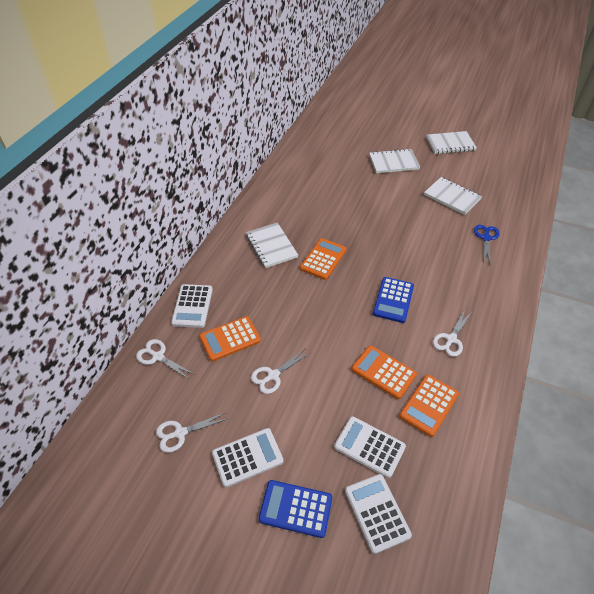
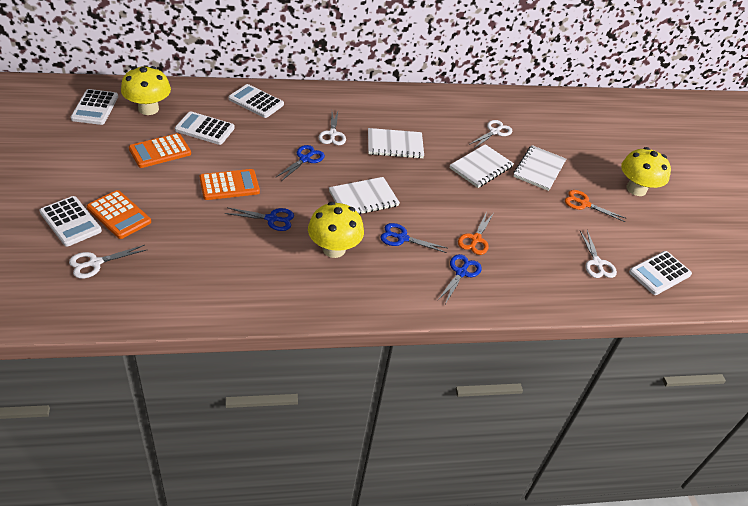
blue calculator: [259,480,332,538] [373,277,414,323] = 2 -> none = 0
blue scissors: [474,225,500,265] = 1 -> [225,207,294,231] [275,145,325,181] [381,223,447,253] [438,254,482,304] = 4
orange calculator: [199,316,261,361] [300,238,347,280] [352,345,417,399] [399,375,459,437] = 4 -> [87,190,151,239] [129,133,191,168] [200,169,260,200] = 3
orange scissors: none = 0 -> [458,211,494,255] [565,190,627,222] = 2
white calculator: [171,284,213,328] [212,428,283,488] [334,416,406,478] [345,474,412,554] = 4 -> [39,196,102,247] [71,89,118,125] [175,111,235,145] [229,84,284,118] [629,251,692,295] = 5
yellow mushroom: none = 0 -> [121,66,171,115] [308,202,364,258] [621,147,671,196] = 3

